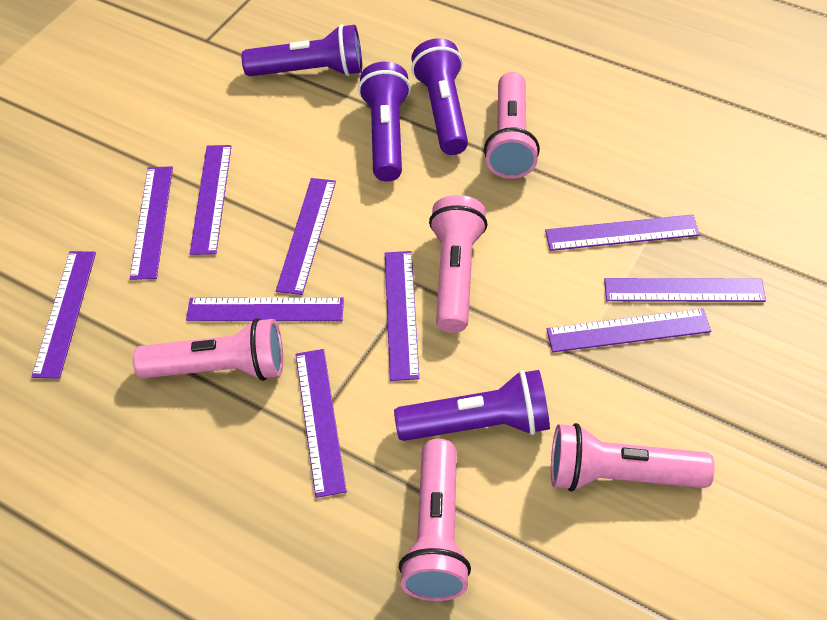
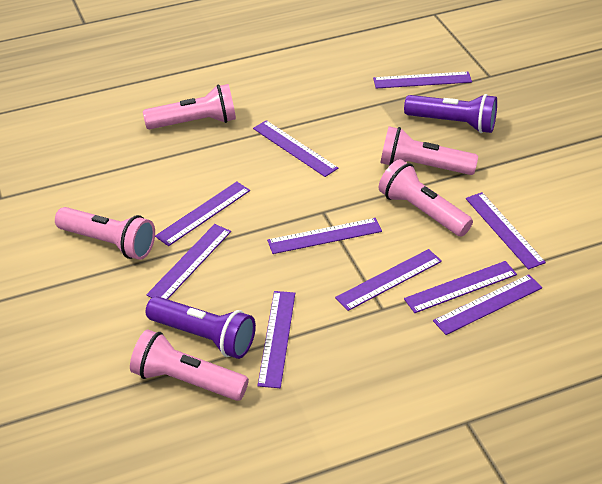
purple flashlight: [241,24,362,76] [358,62,411,182] [394,370,550,441] [411,38,468,155] = 4 -> [146,296,256,359] [404,94,497,133] = 2

